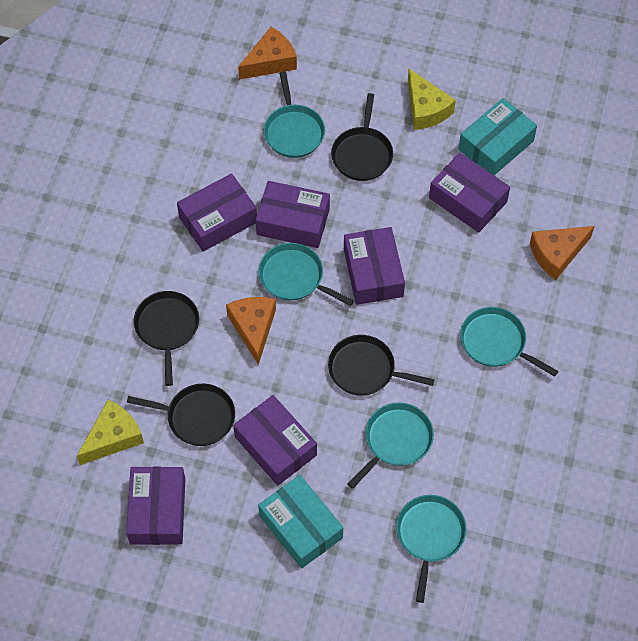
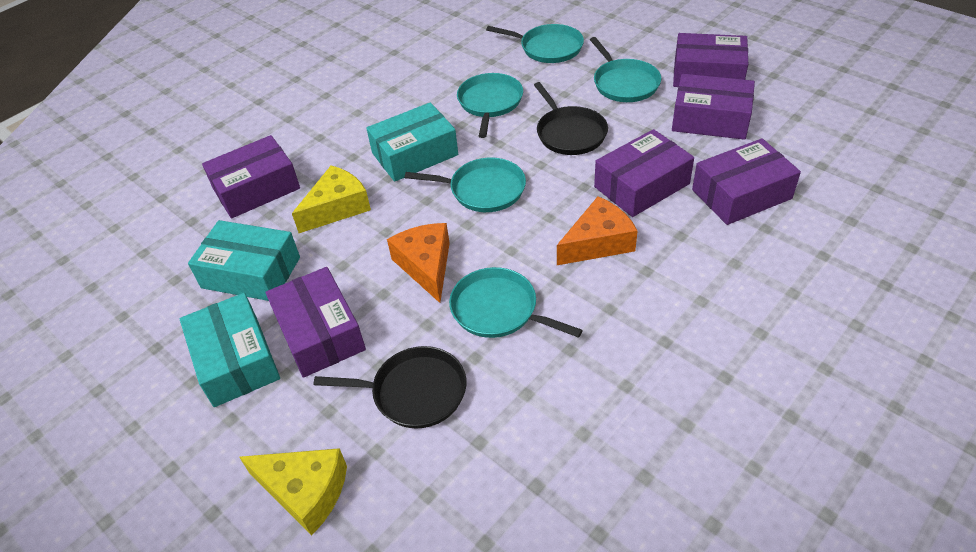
black pan: [127,384,235,446] [134,291,199,386] [328,335,435,396] [331,93,393,181] = 4 -> [313,346,466,428] [534,82,608,155] = 2
orange cheese: [226,297,276,365] [238,27,297,80] [530,226,595,280] = 3 -> [387,223,450,303] [557,196,638,265] = 2
turquoise box: [258,475,343,568] [458,98,537,175] = 2 -> [180,293,280,407] [188,220,300,301] [366,102,458,182] = 3

